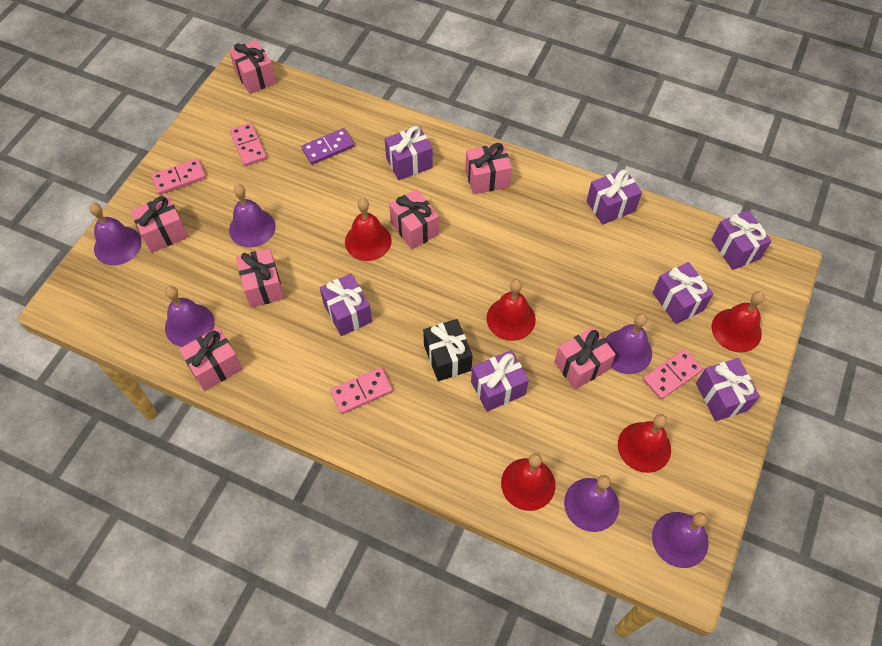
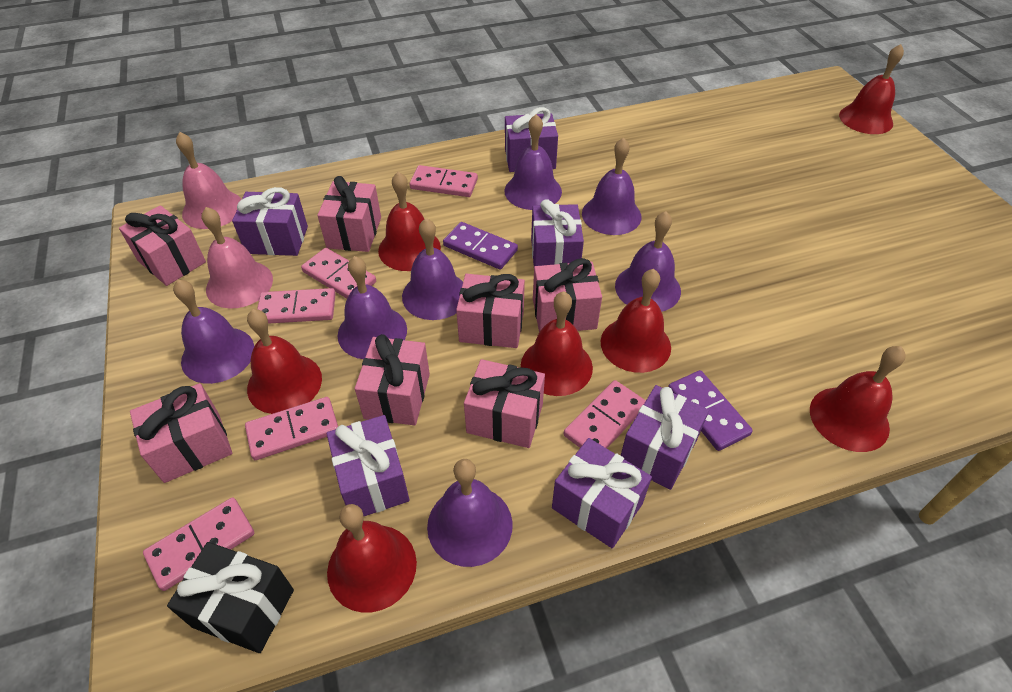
pink bell: none = 0 -> [176,132,242,229] [202,207,273,309] = 2
pink domino: [151,159,206,195] [229,123,267,166] [330,368,393,414] [643,349,703,400] = 4 -> [143,497,254,591] [245,397,338,460] [257,288,336,324] [301,248,376,298] [410,165,478,197] [563,380,646,448] = 6
purple bell: [89,203,141,265] [165,286,215,347] [229,185,276,248] [564,475,619,532] [605,313,652,374] [652,512,709,568] = 6 -> [173,279,254,384] [338,256,407,359] [402,218,463,320] [427,459,513,567] [504,114,562,210] [582,138,641,235] [615,211,681,312] = 7
purple domino: [301,128,355,165] = 1 -> [443,222,518,270] [668,370,753,451] = 2
purple gift: [320,273,372,336] [384,126,433,180] [471,350,529,412] [587,169,642,225] [653,262,713,324] [696,358,760,421] [711,210,772,270] = 7 -> [232,187,308,256] [327,415,410,516] [505,107,558,172] [531,199,584,267] [552,438,652,548] [621,385,709,490] = 6
red bell: [345,198,392,261] [486,279,536,341] [501,453,556,511] [618,414,671,473] [712,291,765,353] = 5 -> [247,309,322,414] [327,504,417,612] [378,172,441,271] [521,291,593,396] [601,269,671,373] [810,346,906,452] [839,44,904,134] = 7

